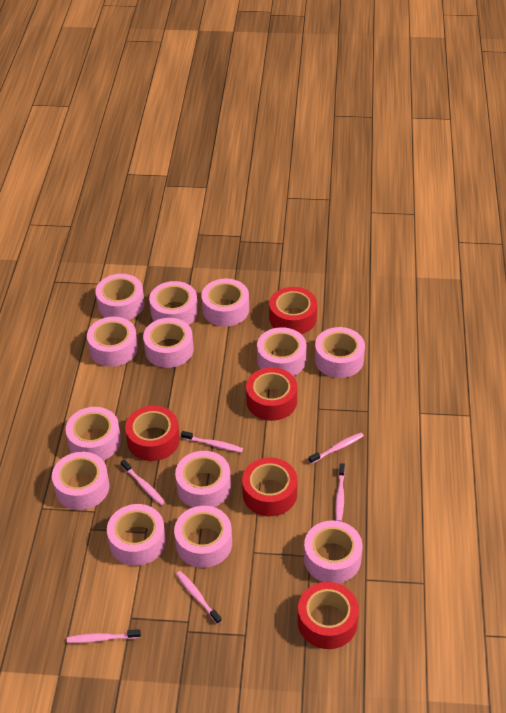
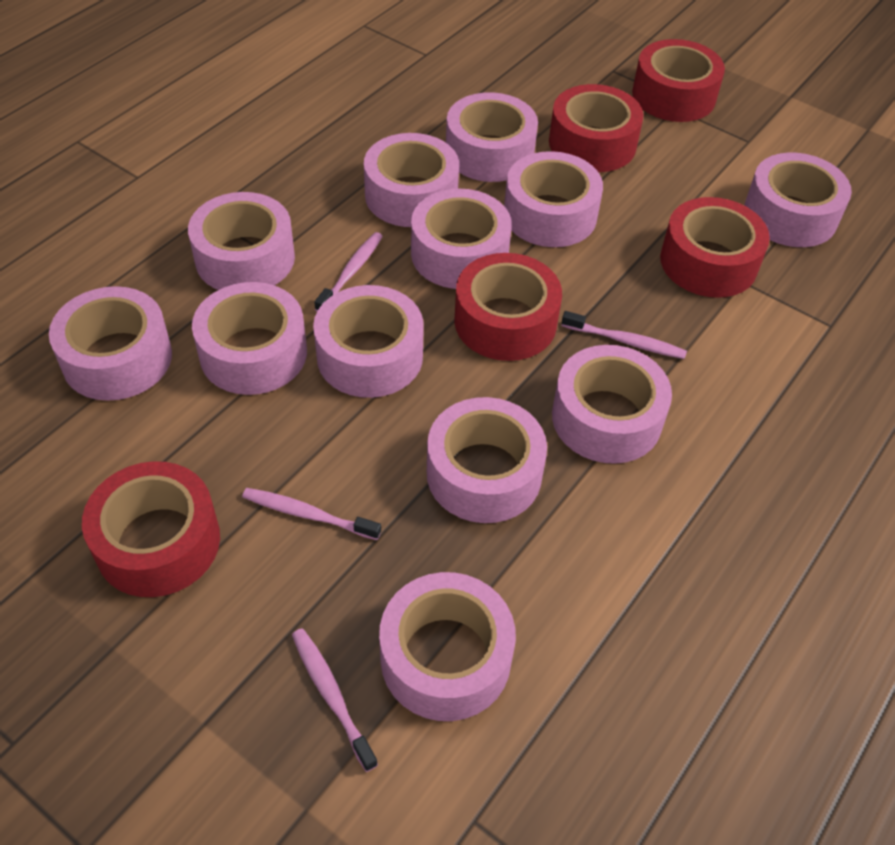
pink tape: [52,452,110,510] [65,407,121,460] [87,317,138,367] [95,274,145,320] [107,504,166,566] [143,318,194,368] [149,281,198,325] [174,506,232,568] [175,451,231,507] [201,279,249,326] [257,327,307,376] [304,520,363,583] [315,327,365,378] = 13 -> [49,286,172,401] [188,192,295,290] [192,282,307,395] [313,285,424,398] [364,133,459,227] [379,572,516,721] [411,189,512,289] [427,397,547,523] [446,92,538,182] [504,151,603,247] [552,345,672,464] [744,153,852,247] = 12
pink toothbrush: [67,629,141,643] [121,459,165,505] [176,571,222,624] [181,431,243,453] [308,433,364,464] [335,463,345,522] = 6 -> [242,488,381,540] [292,628,378,772] [314,232,383,312] [561,311,687,359] = 4

